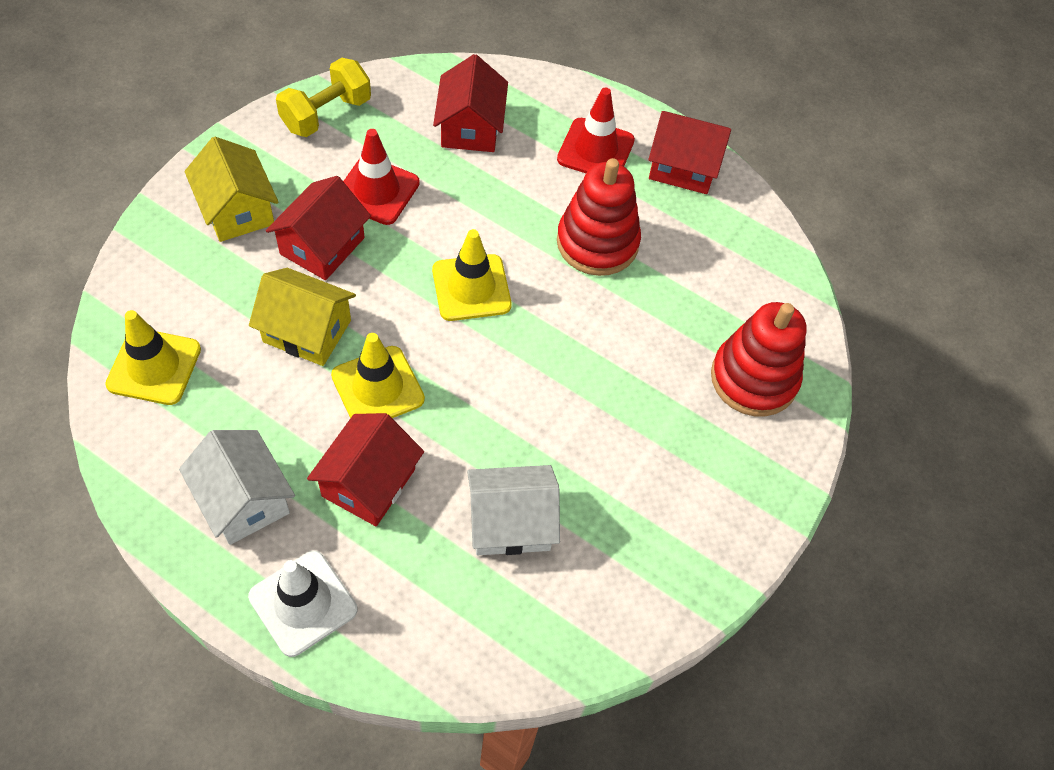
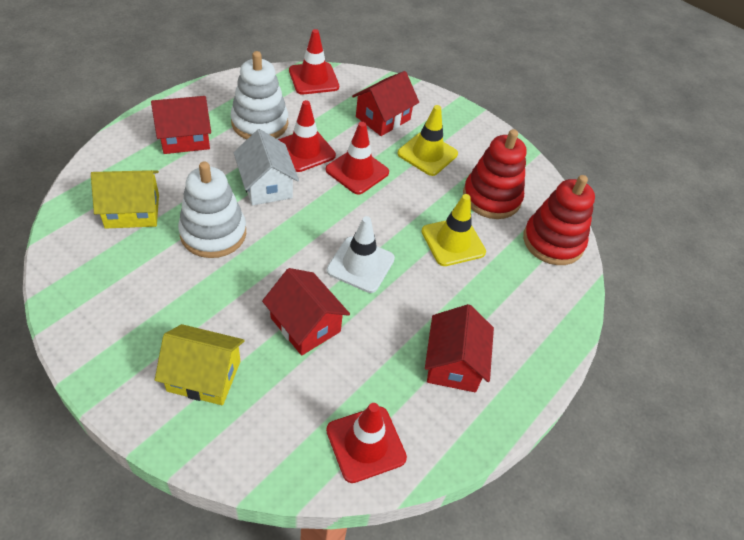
red traffic cone: [343,129,420,225] [557,87,635,173] = 2 -> [278,100,336,172] [289,29,339,95] [326,122,389,195] [326,403,407,483] = 4
white house: [179,430,295,545] [467,465,560,555] = 2 -> [234,129,299,206] = 1
white stacking toy: none = 0 -> [178,161,246,258] [231,51,288,139] = 2
yellow dumbbell: [276,58,371,137] = 1 -> none = 0
yellow traffic cone: [105,310,201,405] [331,333,425,418] [432,229,512,321] = 3 -> [397,105,458,176] [421,194,486,266] = 2

